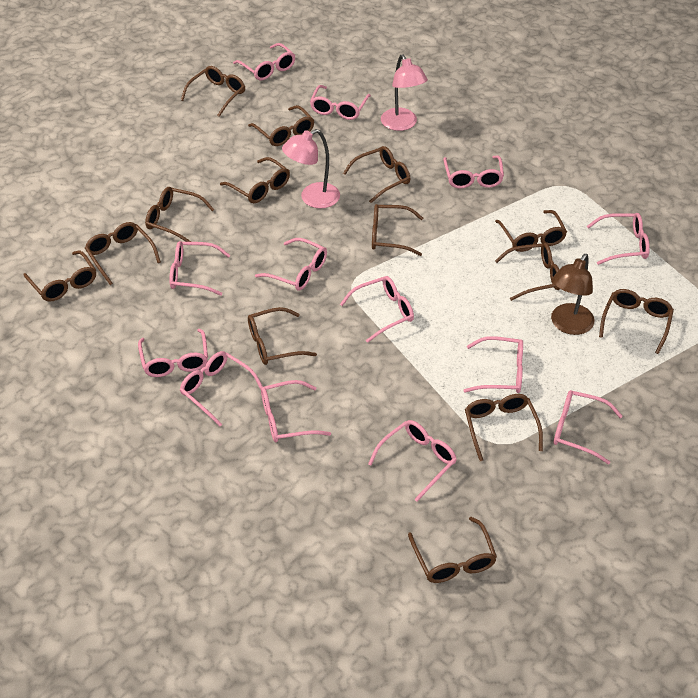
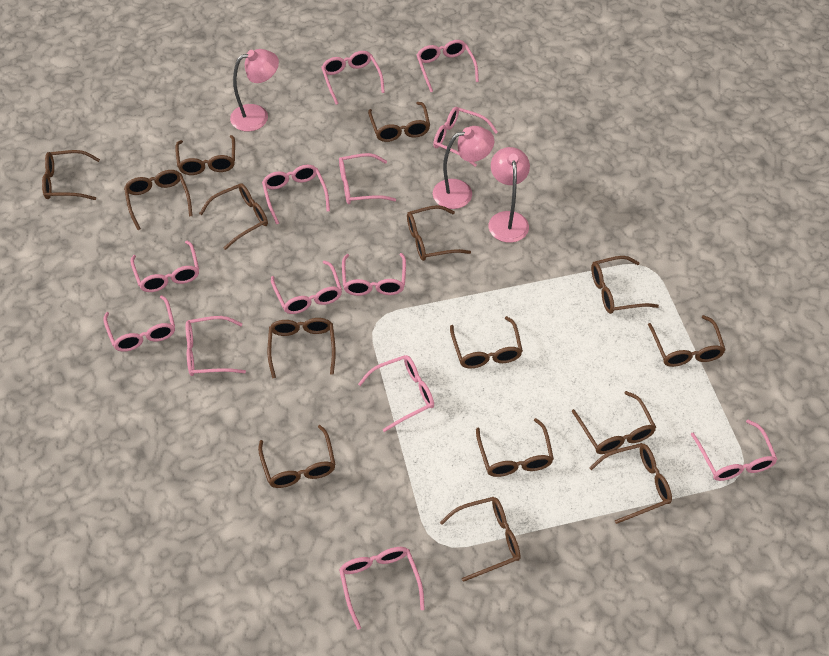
brown glasses: [23,250,96,302] [85,222,161,285] [145,187,214,242] [181,66,245,117] [220,157,290,203] [248,105,314,146] [248,307,317,365] [343,146,410,203] [372,204,423,256] [408,517,497,583] [465,394,543,461] [495,210,567,252] [495,243,560,301] [599,289,674,354] = 14 -> [42,150,100,200] [124,170,193,230] [175,135,235,175] [199,183,268,250] [258,425,336,488] [268,318,336,378] [368,102,430,142] [407,205,471,261] [440,497,520,582] [450,316,523,369] [476,418,554,477] [572,391,656,454] [589,443,672,524] [591,256,659,314] [648,315,726,367] = 15
brown lamp: [551,254,595,335] = 1 -> none = 0
pink lamp: [282,129,340,208] [381,54,428,131] = 2 -> [230,49,279,131] [433,126,494,209] [489,147,530,243] = 3

